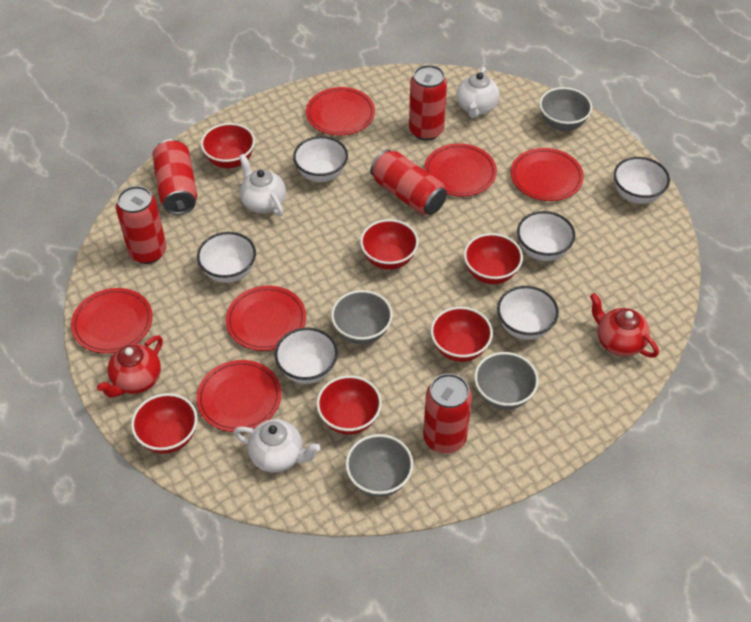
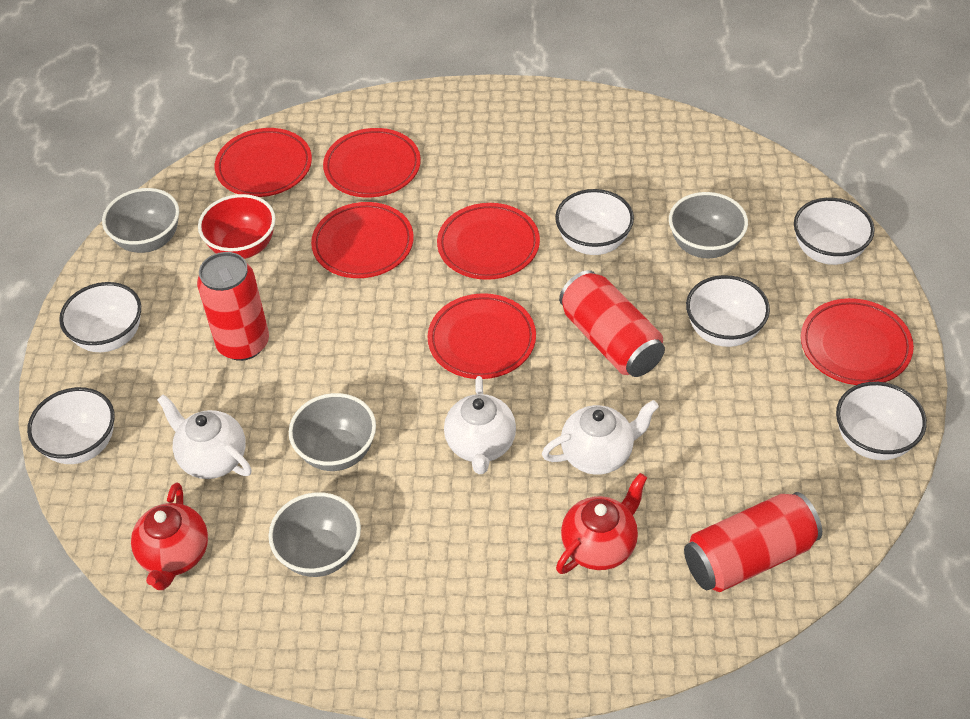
red bowl: [131,393,198,454] [201,123,255,168] [316,375,382,435] [360,219,419,270] [430,307,493,362] [464,233,523,284] = 6 -> [198,194,276,259] = 1
red can: [116,186,167,264] [152,139,197,215] [370,149,447,215] [409,65,447,141] [423,373,472,454] = 5 -> [197,252,269,361] [559,270,665,377] [684,492,822,592] = 3

